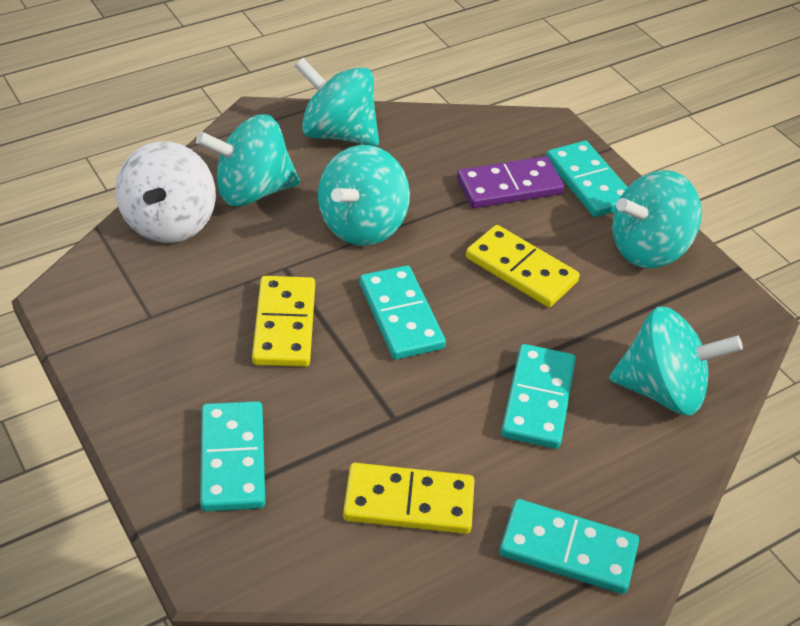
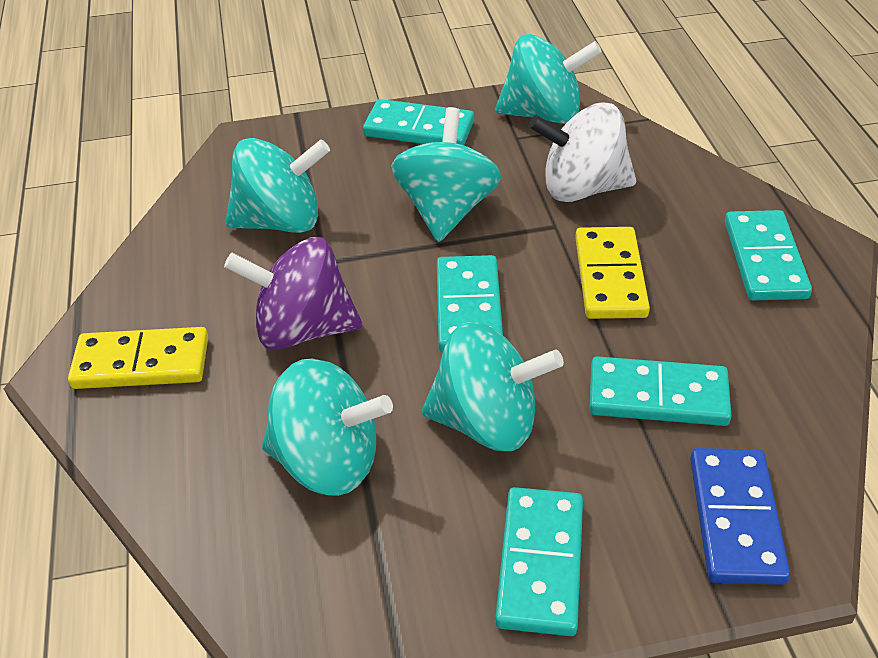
blue domino: none = 0 -> [690,448,790,585] = 1
purple domino: [457,156,564,208] = 1 -> none = 0
purple spinning top: none = 0 -> [224,237,362,350] = 1
yellow domino: [252,276,315,367] [343,463,475,534] [466,225,580,307] = 3 -> [68,327,208,389] [575,227,650,319] = 2

